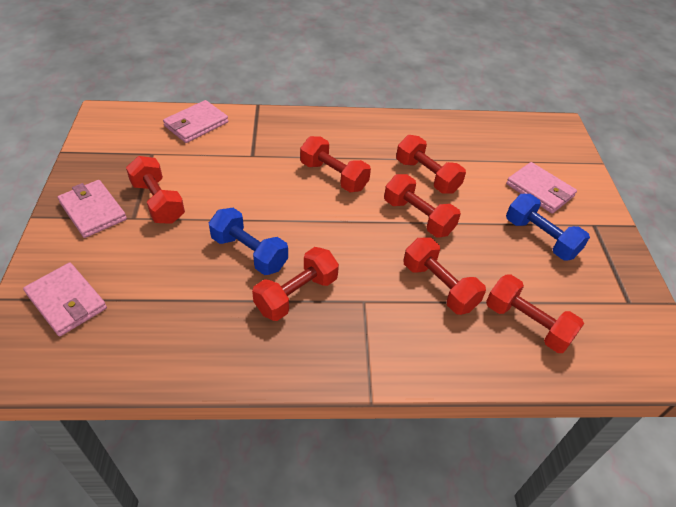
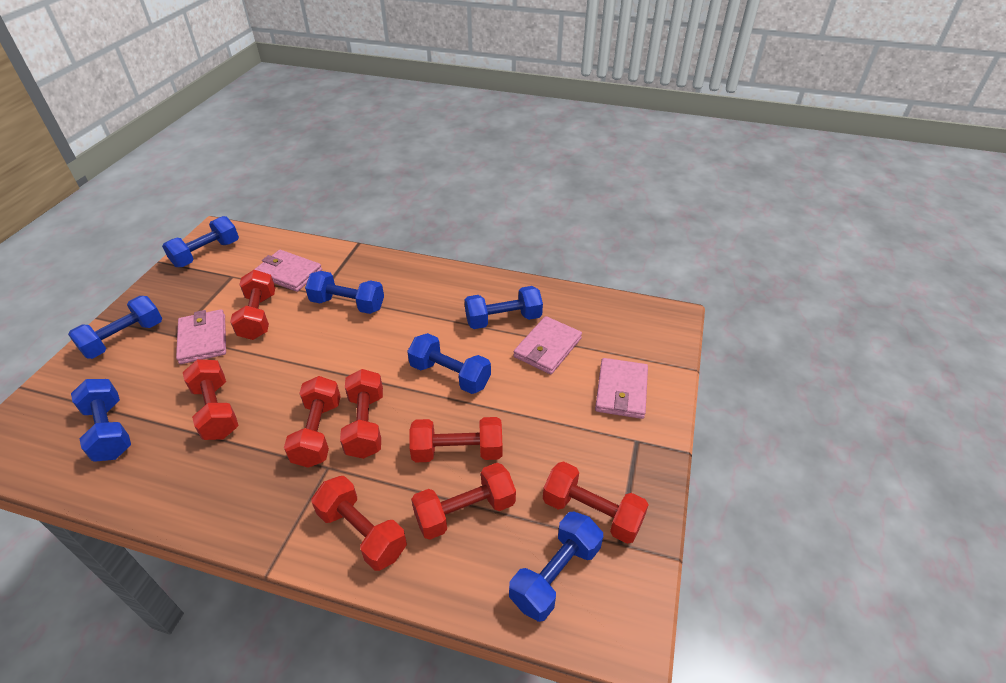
blue dumbbell: [209,208,288,275] [506,194,590,260] = 2 -> [68,296,162,359] [71,379,131,462] [162,216,239,267] [305,271,384,314] [407,333,491,394] [465,286,543,329] [509,512,603,622] = 7
red dumbbell: [126,156,185,224] [252,247,339,321] [300,136,371,192] [384,174,461,237] [396,135,466,194] [404,237,486,315] [486,274,584,353] = 7 -> [183,359,239,440] [230,270,275,340] [284,376,341,468] [311,476,407,571] [340,369,383,459] [409,417,502,462] [411,463,516,540] [543,461,649,544] = 8

